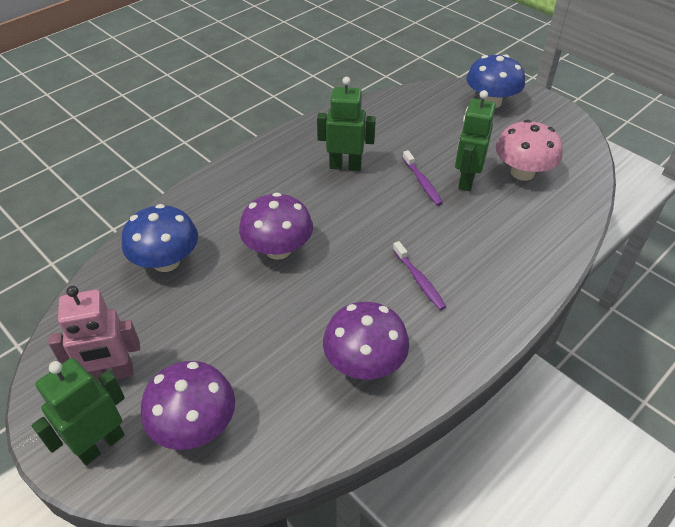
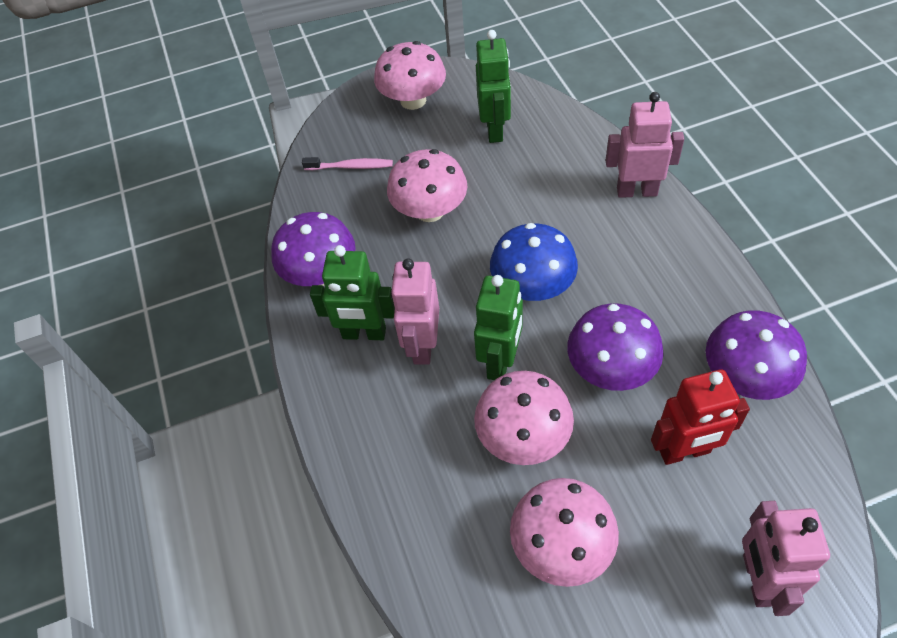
blue mushroom: [121,204,198,272] [466,54,525,108] = 2 -> [490,223,578,301] = 1
pink mushroom: [496,120,563,181] = 1 -> [374,41,446,110] [387,149,467,222] [474,371,574,465] [510,478,619,587] = 4
pink robot: [48,286,140,383] = 1 -> [391,258,439,365] [606,92,684,198] [742,501,830,616] = 3
pink toothbrush: none = 0 -> [302,157,393,170] = 1
purple toothbrush: [393,241,446,310] [403,150,443,206] = 2 -> none = 0
red robot: none = 0 -> [651,369,750,465] = 1

